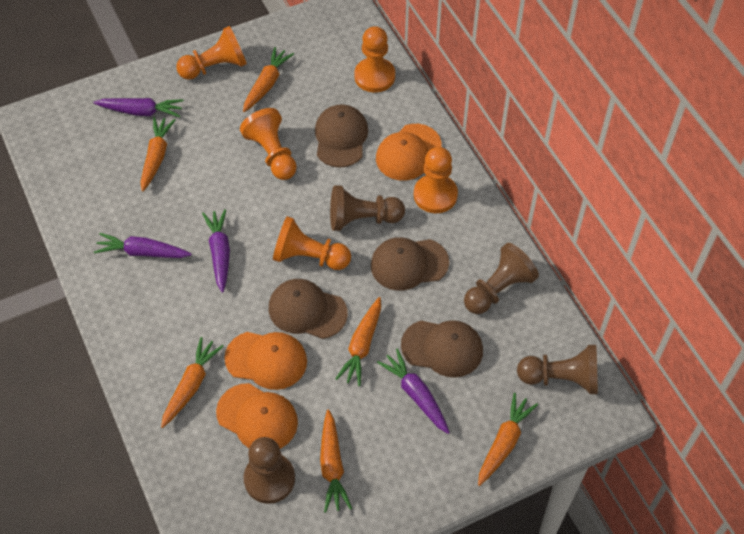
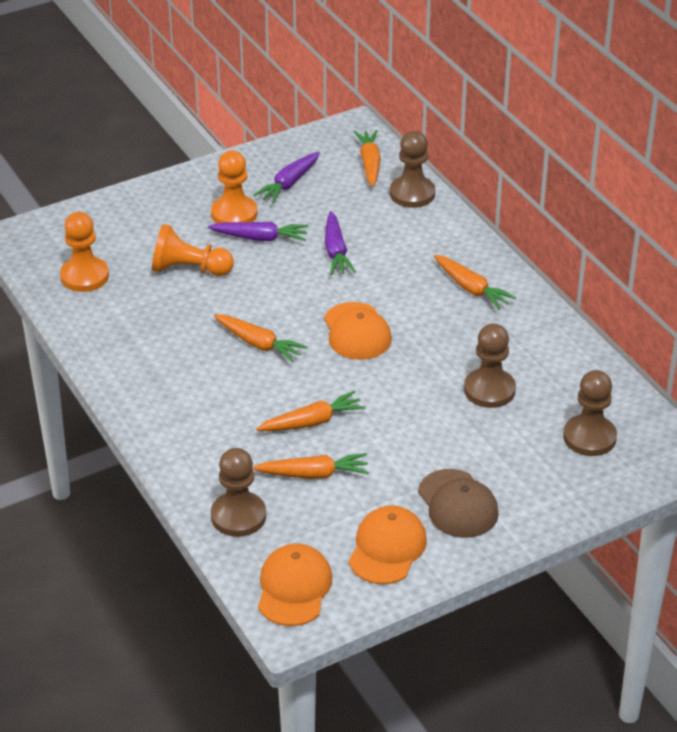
brown cap: [269,279,348,339] [315,105,368,168] [371,237,449,291] [401,320,483,378] = 4 -> [418,469,499,538] = 1
orange carrot: [140,117,175,192] [161,337,224,428] [243,47,294,112] [320,410,352,513] [335,297,381,386] [478,393,538,486] = 6 -> [214,314,307,362] [253,453,369,479] [256,391,366,431] [354,130,381,187] [434,255,516,310] = 5
orange pawn: [176,26,247,80] [240,108,297,180] [273,216,351,270] [354,26,395,92] [414,147,458,213] = 5 -> [60,212,109,292] [152,224,234,276] [211,151,257,223] = 3
purple carrot: [93,98,184,117] [94,233,192,258] [202,209,230,293] [377,349,450,434] = 4 -> [208,222,308,241] [253,152,320,203] [325,211,356,275] = 3

